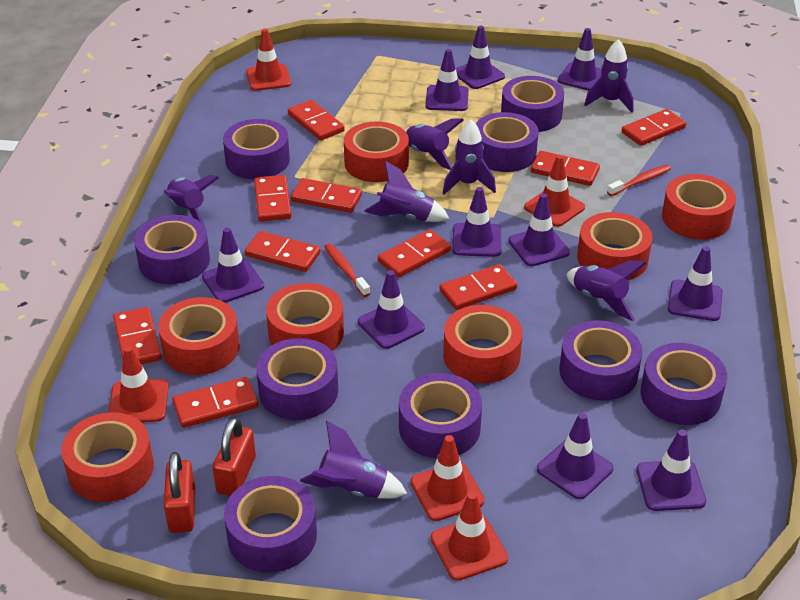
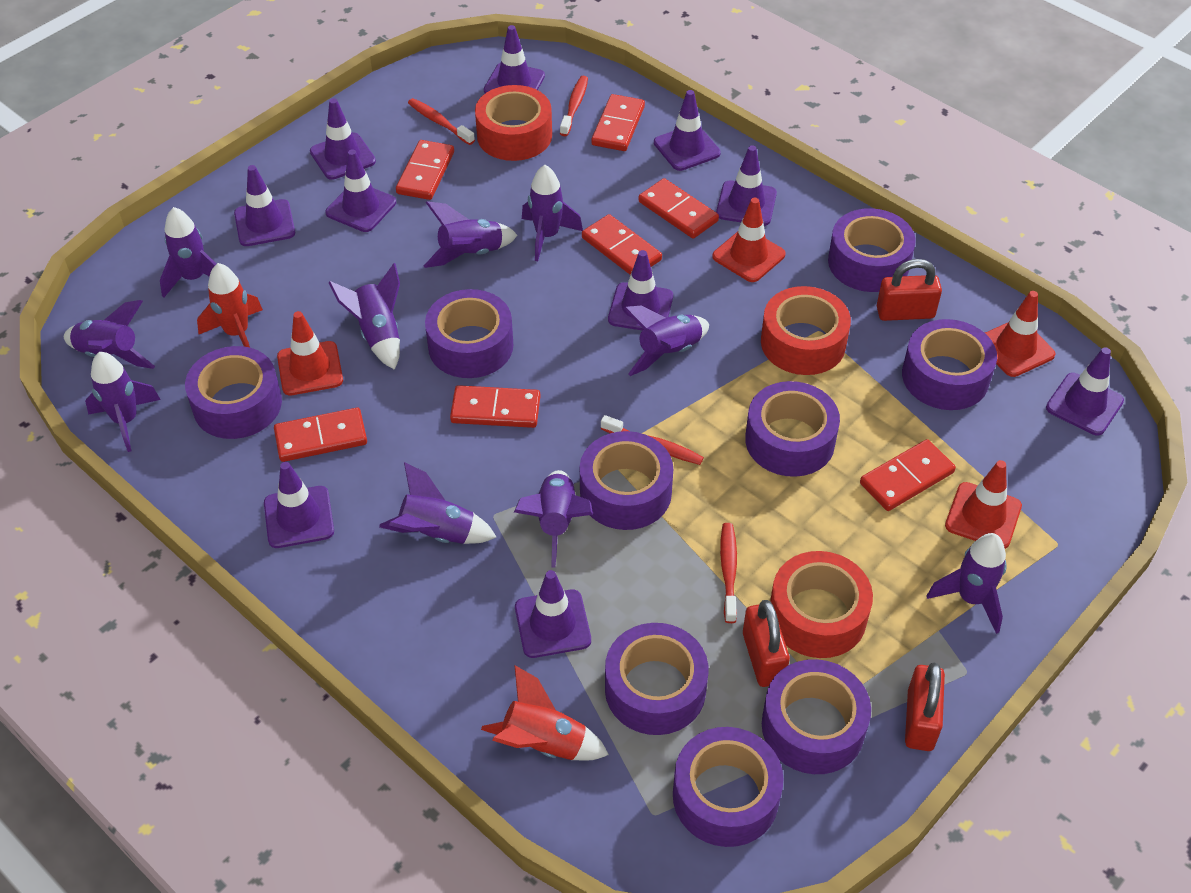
purple rocket: [164,175,219,229] [300,421,407,499] [364,161,449,222] [404,118,464,170] [443,120,496,194] [567,260,647,321] [584,39,634,113] = 7 -> [64,300,155,369] [85,352,161,452] [160,207,216,298] [329,263,400,370] [379,462,496,544] [424,201,518,268] [514,470,593,567] [522,165,583,261] [623,306,709,376] [927,533,1007,634] = 10
red domino: [113,307,162,364] [172,377,258,428] [245,231,321,272] [254,175,291,221] [288,100,345,141] [291,178,362,213] [378,229,451,278] [439,264,517,310] [531,151,600,186] [622,109,686,146] = 10 -> [274,408,367,462] [396,140,454,200] [450,385,540,428] [582,214,662,275] [591,94,645,151] [638,178,719,238] [860,439,956,511] = 7
red padlock: [164,452,195,533] [212,417,256,496] = 2 -> [743,600,790,687] [877,259,942,321] [905,663,945,751] = 3
red rocket: none = 0 -> [197,263,263,347] [481,665,609,761] = 2
red tape: [61,412,154,502] [158,297,240,375] [266,283,344,351] [344,122,409,182] [443,305,523,383] [577,212,652,280] [662,174,736,240] = 7 -> [475,85,552,161] [761,286,851,375] [770,551,873,658] = 3
red toothbrush: [324,243,370,297] [607,165,671,196] = 2 -> [408,98,475,145] [560,76,588,136] [601,415,704,465] [720,523,737,623] = 4
red traffic cone: [109,346,169,422] [246,29,291,91] [411,435,485,521] [431,492,508,581] [524,155,585,227] = 5 -> [277,311,343,395] [712,198,786,282] [945,460,1022,549] [985,291,1055,377] = 4

